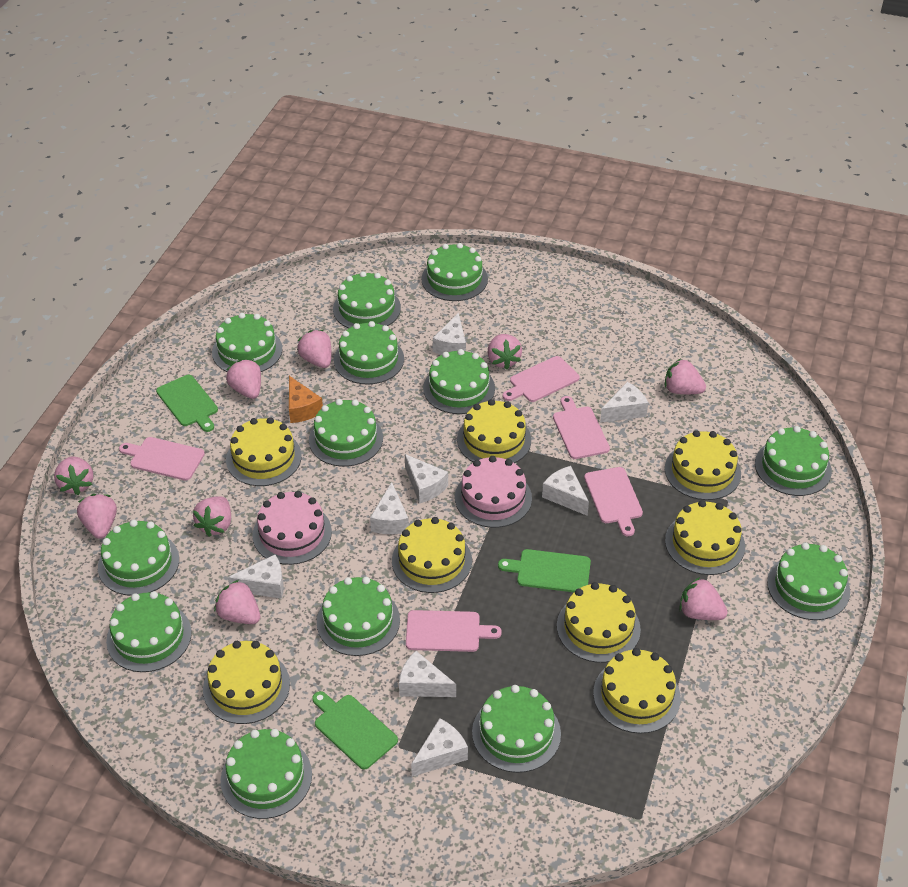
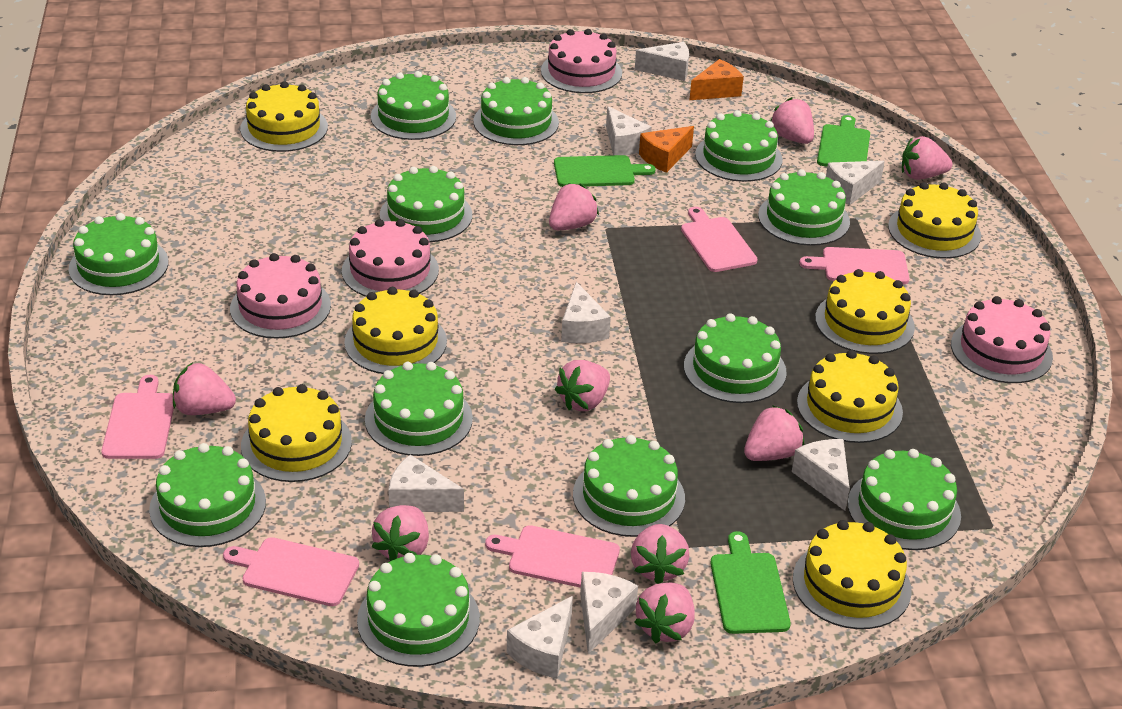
green cake: [98,520,179,596] [106,591,192,672] [212,313,282,372] [221,729,312,819] [309,399,383,467] [317,577,400,656] [333,271,401,328] [334,321,404,385] [421,243,488,301] [423,349,495,414] [472,685,561,773] [755,426,832,496] [767,542,850,620] = 13 -> [69,213,168,295] [149,443,266,547] [357,553,480,667] [365,362,473,456] [371,71,456,140] [380,166,472,242] [473,77,559,145] [573,435,685,537] [684,313,787,403] [695,110,782,182] [758,169,850,246] [848,449,961,550] = 12
orange cheese: [289,376,323,423] = 1 -> [639,126,694,173] [690,59,744,100] = 2
pink cake: [252,491,332,565] [455,456,532,528] = 2 -> [230,253,331,339] [342,219,439,297] [541,29,622,93] [951,296,1053,383] = 4
yellow cake: [203,641,290,724] [226,417,302,486] [392,517,472,593] [457,399,531,463] [557,582,641,663] [593,648,681,734] [665,430,741,500] [665,500,745,575] = 8 -> [240,81,328,152] [241,384,352,482] [344,287,447,374] [793,520,912,629] [797,350,903,443] [815,269,915,354] [888,182,981,259] = 7

